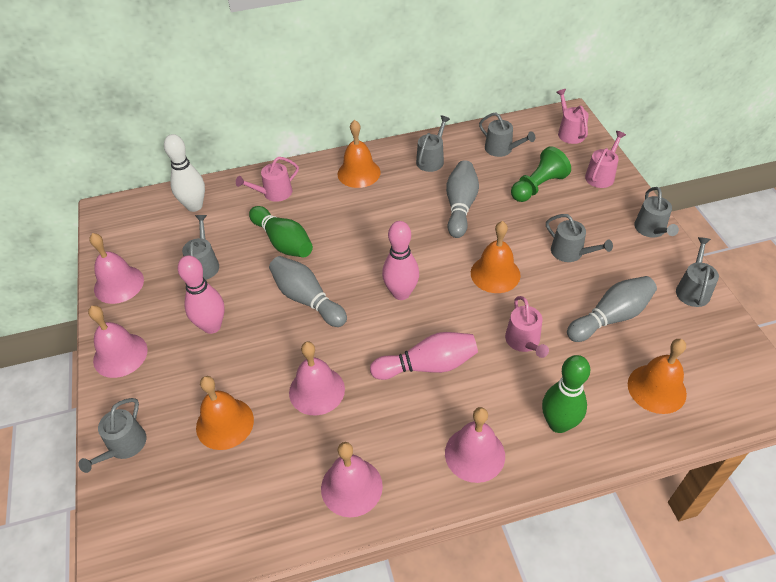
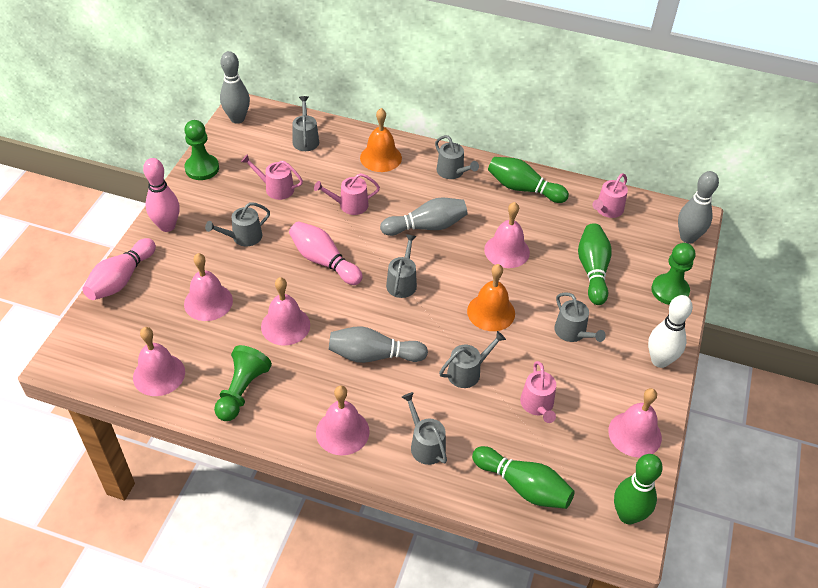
green bowling pin: [249,206,313,257] [542,355,590,433] = 2 -> [472,446,575,509] [488,157,569,203] [578,223,612,305] [614,454,663,524] = 4
green pawn: [511,146,571,202] = 1 -> [184,120,219,180] [214,345,272,421] [651,243,695,305] = 3
grey bowling pin: [269,256,347,327] [446,160,479,238] [567,276,657,342] = 3 -> [220,51,250,124] [329,326,428,363] [380,198,467,236] [678,171,719,244] = 4
orange bell: [196,376,254,450] [337,120,381,188] [471,221,520,293] [628,339,687,414] = 4 -> [360,108,402,172] [467,264,515,331] = 2
pink bell: [88,305,148,378] [89,233,144,304] [289,342,345,415] [321,442,383,517] [445,407,505,483] = 5 -> [133,327,185,396] [184,253,233,321] [261,277,310,346] [316,386,370,455] [484,202,530,268] [608,388,662,457] = 6

